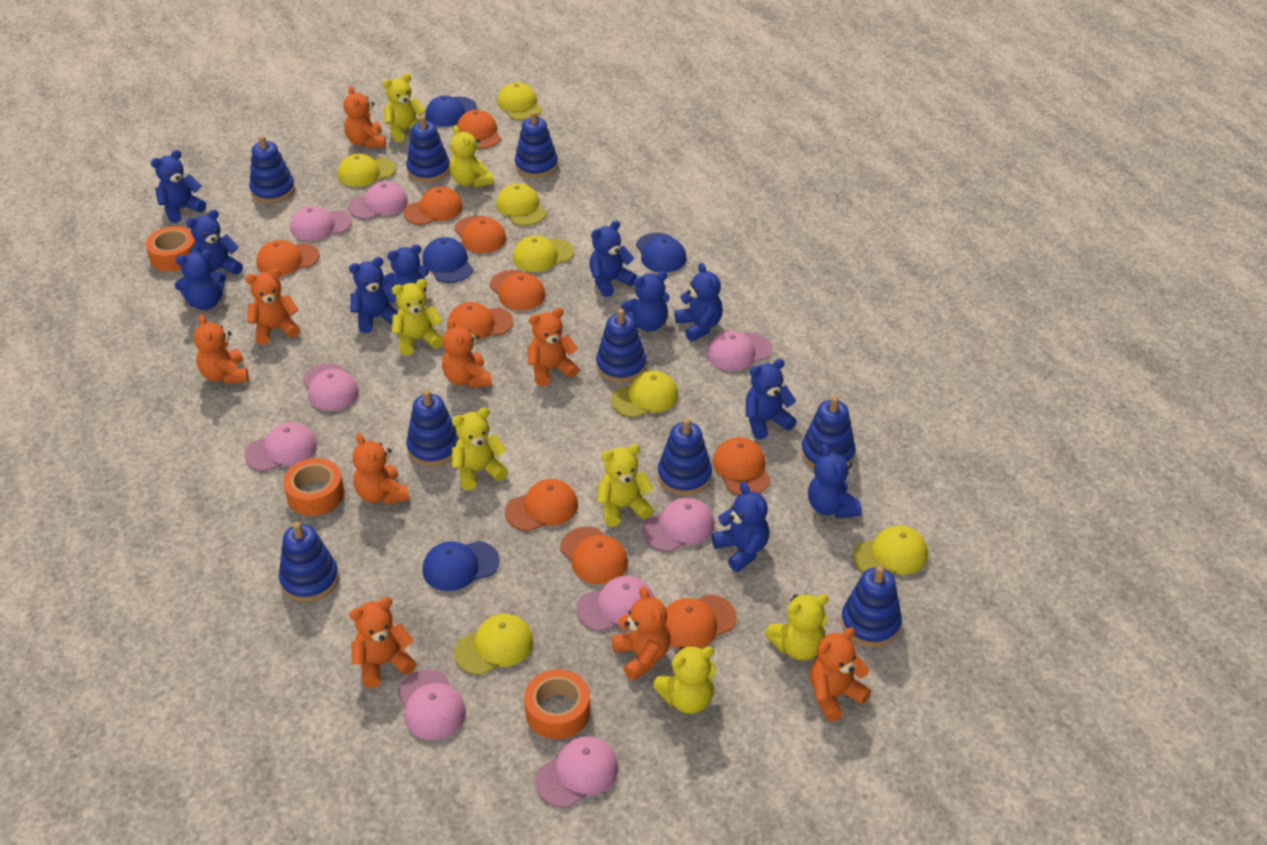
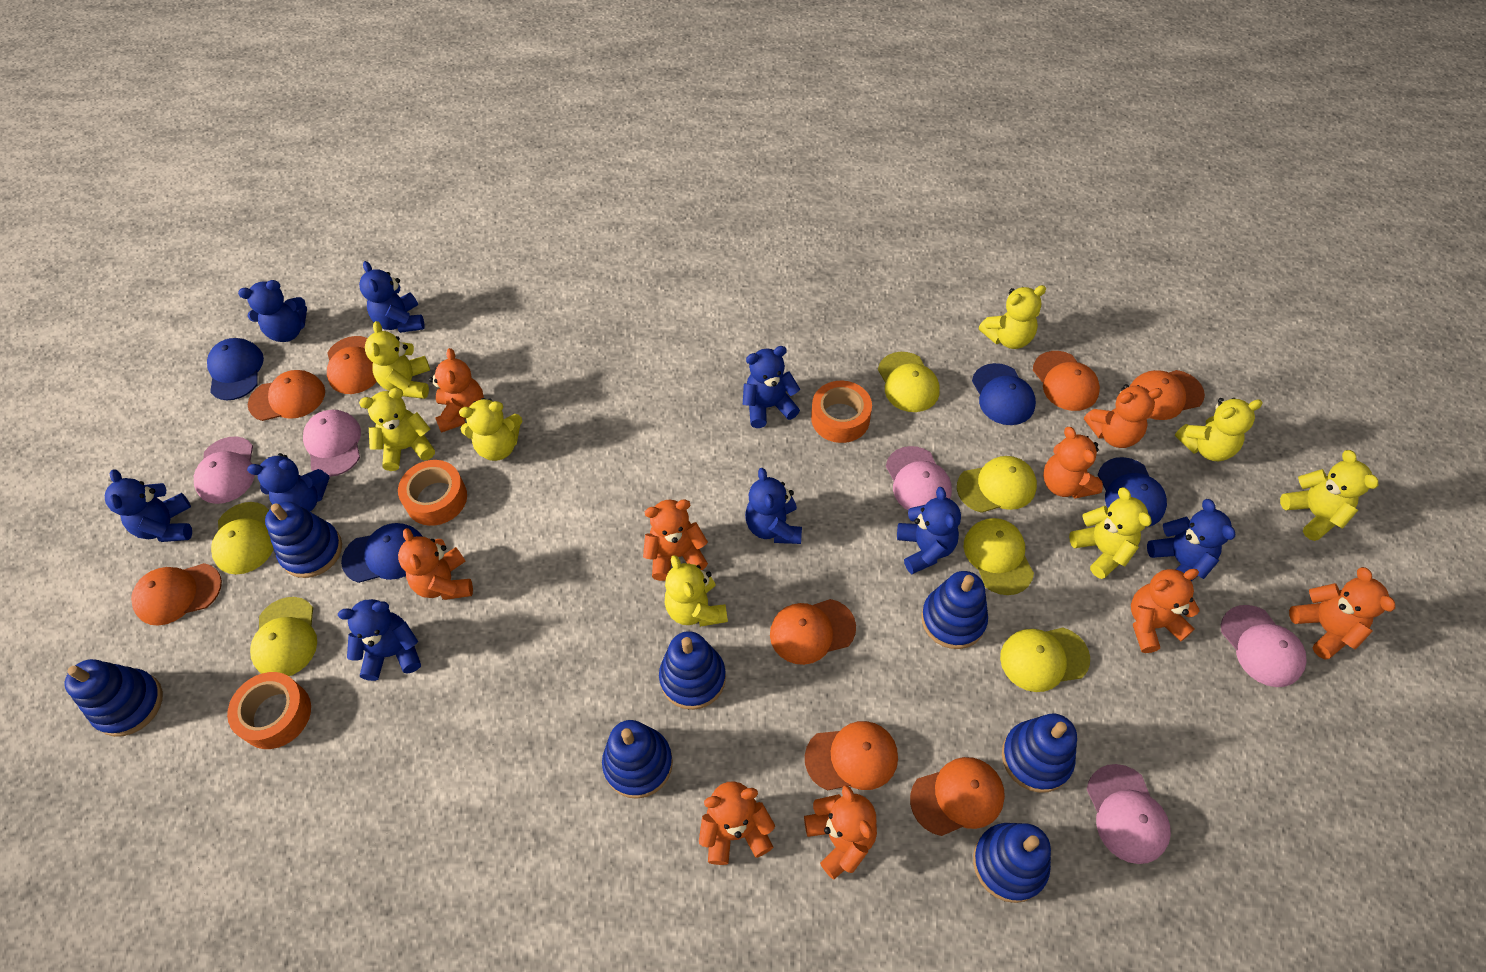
blue stacking toy: [249,135,295,203] [279,522,339,602] [406,115,450,182] [406,390,459,466] [515,111,558,178] [596,309,646,383] [658,418,712,496] [801,396,856,469] [841,566,902,647] = 9 -> [64,659,163,737] [265,501,342,578] [602,720,673,799] [659,631,726,710] [921,571,988,649] [973,823,1051,903] [1002,714,1077,793] = 7
blue teddy bear: [151,150,206,223] [174,250,226,310] [186,209,243,275] [349,257,398,333] [382,245,429,302] [589,220,637,297] [621,271,670,332] [674,263,723,342] [711,482,769,572] [746,359,797,440] [808,444,862,518] = 11 -> [105,469,192,542] [238,280,307,342] [247,453,329,512] [338,599,421,681] [359,261,424,333] [743,346,800,428] [745,468,802,544] [897,487,961,574] [1147,499,1235,581] = 9
orange cap: [256,240,320,276] [404,187,463,225] [447,302,513,340] [454,215,506,253] [457,110,501,149] [490,270,545,310] [505,479,578,531] [560,527,628,584] [666,594,737,649] [713,437,771,495] = 10 -> [131,563,222,626] [248,370,325,421] [327,336,377,394] [770,599,856,665] [805,721,898,791] [910,757,1005,836] [1033,351,1100,411] [1129,370,1205,420] = 8
pink cap: [244,422,317,472] [290,206,352,241] [302,363,359,411] [348,181,408,220] [397,669,466,740] [535,736,618,808] [576,576,654,632] [642,497,715,552] [707,331,772,371] = 9 -> [194,437,255,504] [303,410,361,477] [886,446,952,510] [1087,764,1171,864] [1221,605,1306,687] = 5
yellow cap: [338,154,396,187] [454,614,534,675] [496,183,547,226] [497,82,542,120] [513,236,574,272] [611,371,678,418] [853,526,928,574] = 7 -> [211,502,273,575] [250,597,317,676] [878,352,940,412] [957,456,1037,513] [964,518,1034,595] [1000,628,1090,692] = 6
yellow teddy bear: [383,74,426,142] [392,279,443,356] [450,125,494,188] [452,407,508,490] [597,444,654,527] [653,645,716,714] [765,594,829,661] = 7 -> [359,388,435,471] [365,321,430,399] [459,398,522,461] [665,555,728,627] [979,285,1046,349] [1069,487,1151,579] [1175,398,1263,461] [1280,450,1378,541] = 8

